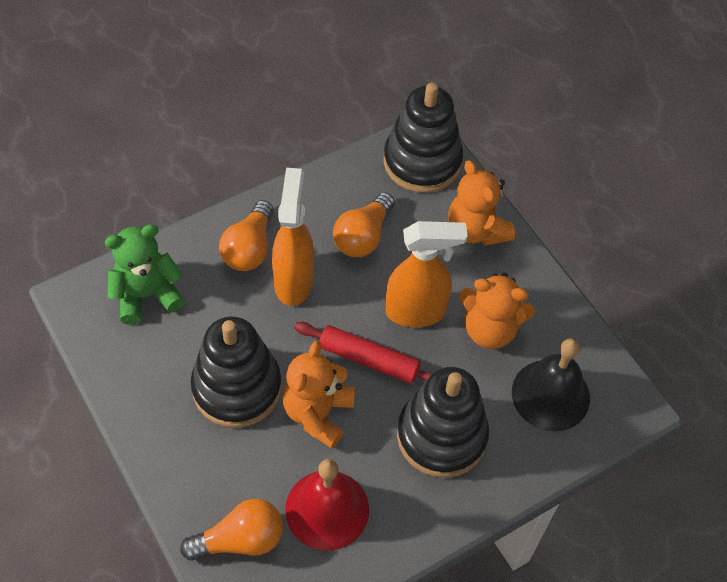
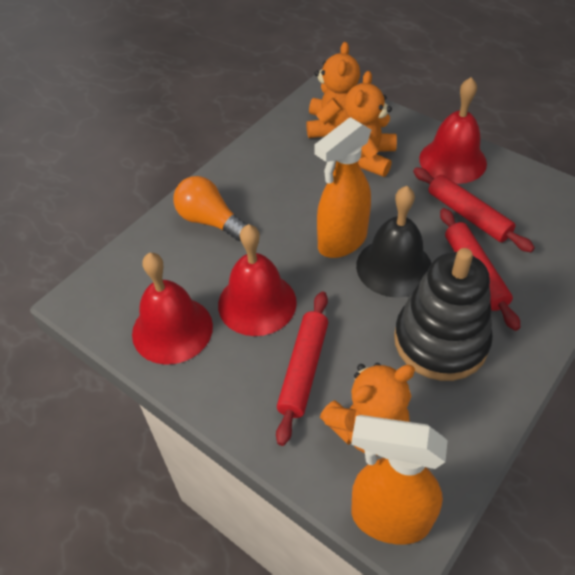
black stacking toy: [191,316,282,428] [383,82,463,193] [397,367,489,478] = 3 -> [394,248,493,381] = 1
green teddy bear: [105,224,185,325] = 1 -> none = 0
orange light bulb: [180,499,283,561] [219,200,274,271] [333,192,395,257] = 3 -> [173,176,248,241] = 1
red bell: [285,459,369,551] = 1 -> [132,253,213,365] [218,224,297,336] [419,77,487,184] = 3
red rolling pin: [294,322,433,384] = 1 -> [276,292,328,446] [413,167,535,252] [440,208,520,331] = 3

